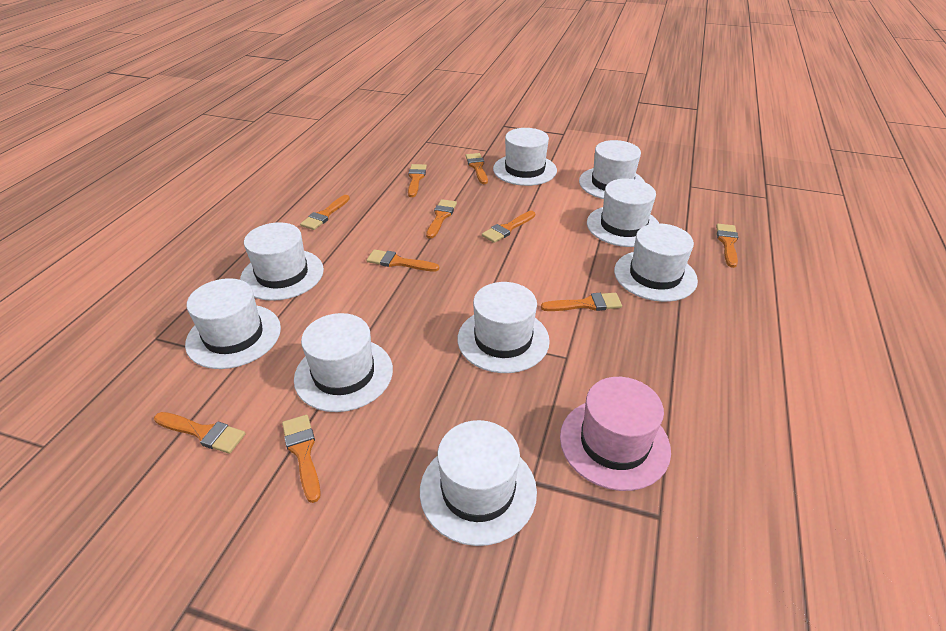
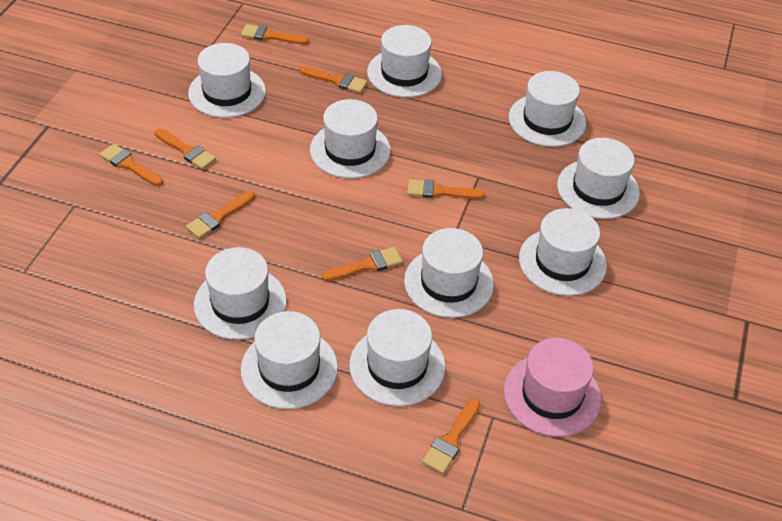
orange brush: [154,412,245,454] [282,415,321,503] [300,195,350,230] [366,249,439,272] [408,164,427,197] [426,199,457,239] [465,153,488,184] [482,211,535,243] [541,293,622,311] [716,224,738,268] = 10 -> [99,144,163,186] [154,128,216,169] [186,191,255,239] [241,24,309,44] [299,66,367,93] [321,247,403,281] [407,179,485,199] [422,398,480,474] = 8
white hat: [185,278,281,369] [240,222,324,301] [294,313,393,412] [420,420,537,546] [458,282,550,373] [493,128,557,186] [579,140,645,199] [587,178,659,247] [614,223,698,302] = 9 -> [188,43,266,118] [194,247,287,340] [241,311,338,409] [310,99,390,178] [349,309,445,406] [367,25,442,98] [404,228,494,318] [509,71,586,147] [519,208,607,296] [557,138,640,219] = 10

